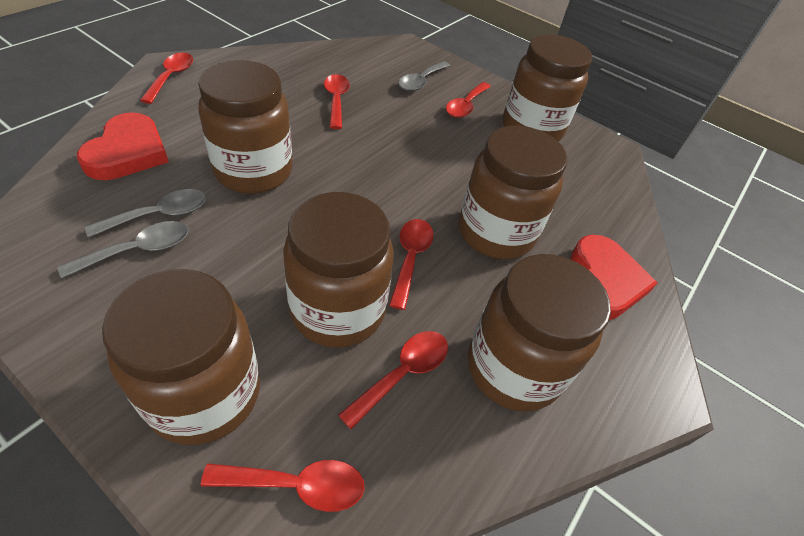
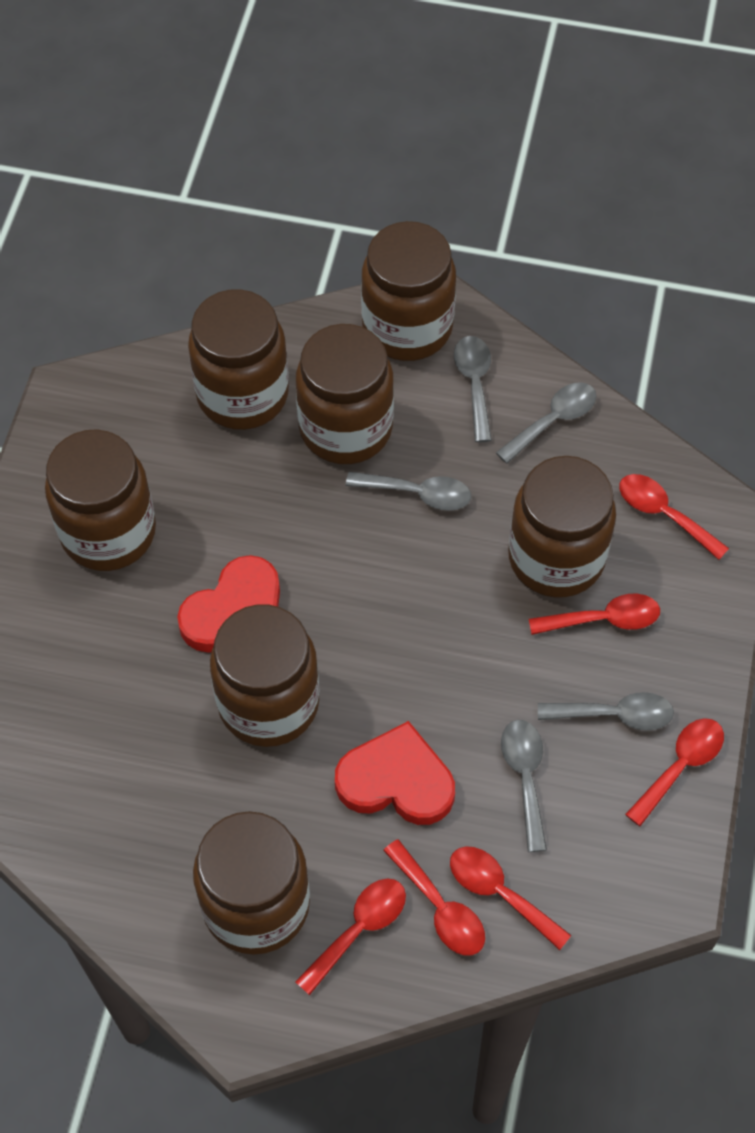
brown jar: [102,269,260,445] [198,60,293,194] [283,192,394,348] [459,126,567,259] [468,254,611,412] [503,34,592,142] = 6 -> [45,429,156,571] [188,289,289,430] [193,811,310,955] [210,604,320,747] [296,324,394,464] [361,221,456,361] [508,456,616,598] = 7
grey spoon: [57,221,189,279] [85,189,206,238] [399,61,450,91] = 3 -> [346,471,471,511] [454,336,492,442] [496,382,597,464] [501,720,547,852] [538,692,674,730] = 5

